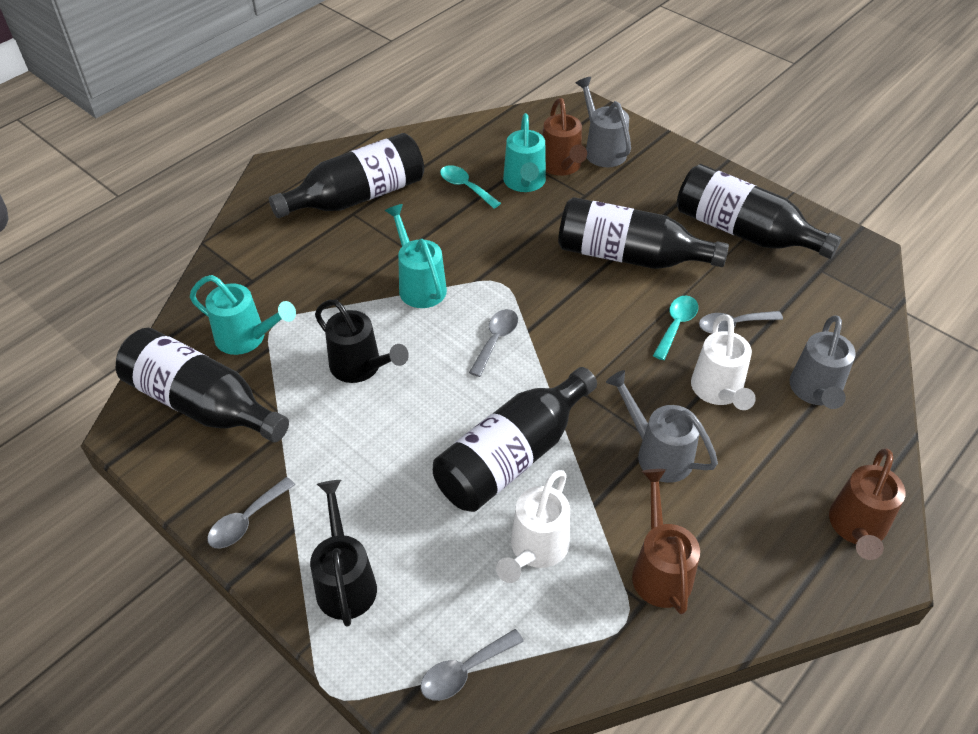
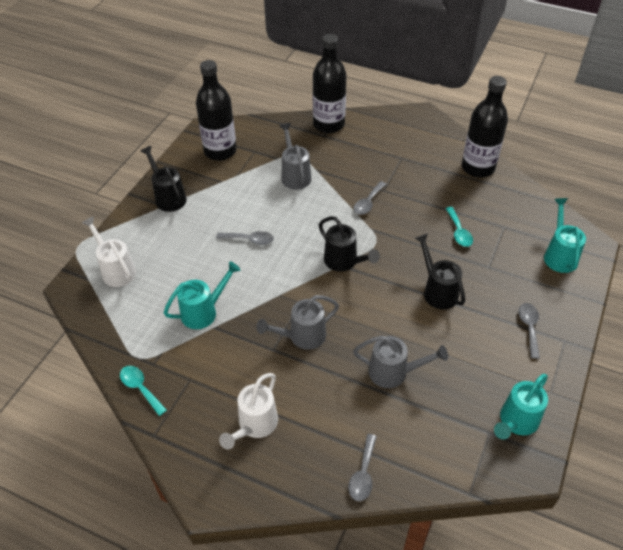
black bottle: [116,328,289,442] [269,133,424,218] [433,367,597,512] [558,197,729,269] [677,164,841,259] = 5 -> [196,60,237,161] [313,34,347,133] [461,76,508,178] = 3
black watering can: [310,480,377,626] [315,300,409,383] = 2 -> [141,146,187,212] [319,216,380,272] [415,234,465,309] = 3
brown watering can: [542,98,587,176] [632,469,700,614] [829,449,906,560] = 3 -> none = 0

